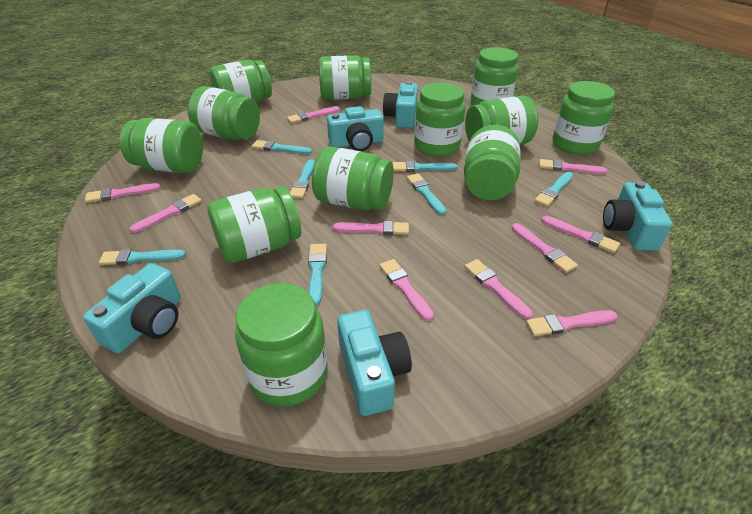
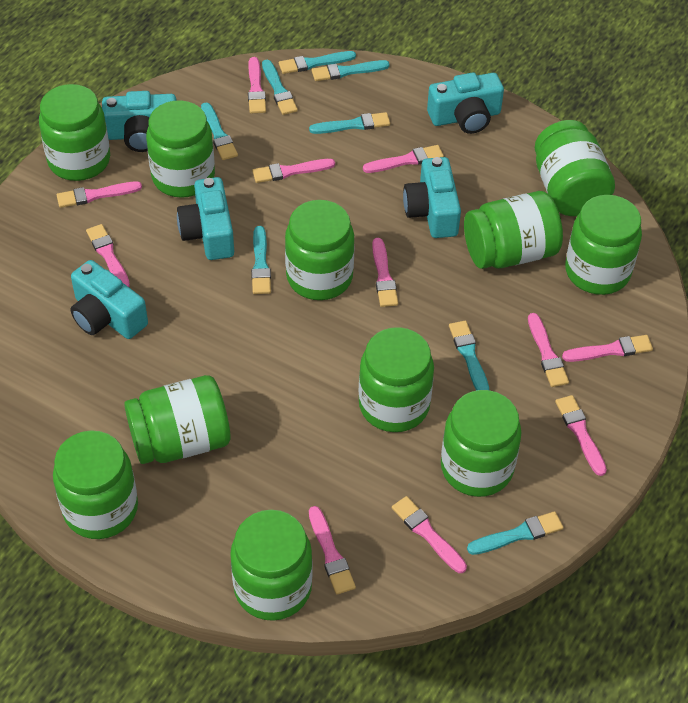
green jar: [120,118,203,173] [188,86,260,140] [207,187,301,263] [210,60,272,103] [235,283,328,407] [312,147,394,210] [318,55,371,100] [414,83,465,157] [464,125,521,200] [465,96,538,145] [471,47,518,105] [553,81,615,155] = 12 -> [39,84,110,181] [53,430,138,539] [124,375,230,464] [146,100,215,198] [230,510,313,621] [285,200,354,300] [359,327,434,432] [441,390,522,497] [464,191,563,269] [535,120,615,216] [565,195,642,295] = 11
pink brush: [85,183,161,203] [130,194,202,233] [287,106,340,123] [333,221,409,235] [379,259,434,321] [465,259,533,319] [512,223,578,273] [526,310,617,336] [539,159,607,174] [541,216,620,253] = 10 -> [57,181,142,208] [86,224,130,287] [248,57,266,113] [252,159,335,183] [309,506,356,595] [363,145,444,173] [372,238,398,307] [392,496,467,573] [528,313,569,387] [555,395,607,476] [562,335,653,362] = 11
turquoise brush: [99,249,186,265] [252,140,312,154] [290,159,315,198] [308,244,327,306] [393,161,458,172] [407,174,446,215] [534,172,573,206] = 7 -> [201,103,238,160] [251,226,271,294] [262,60,298,115] [279,51,356,74] [309,112,390,134] [312,60,390,81] [449,321,489,391] [467,511,563,555] = 8

